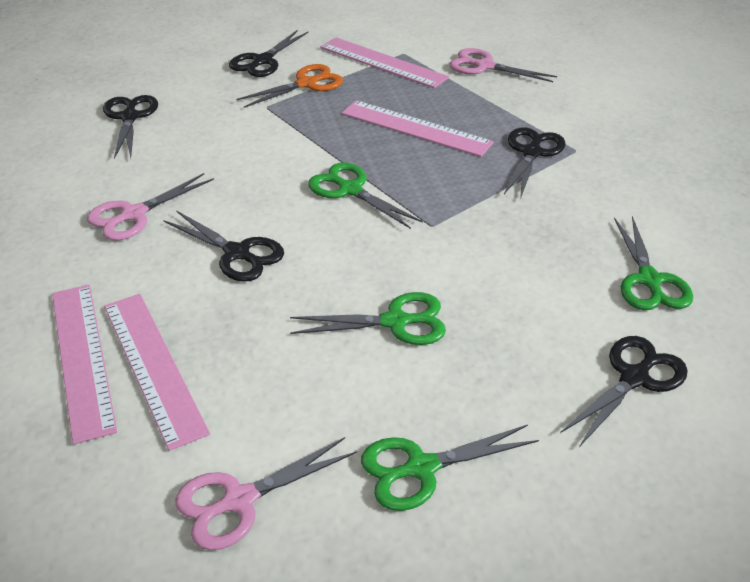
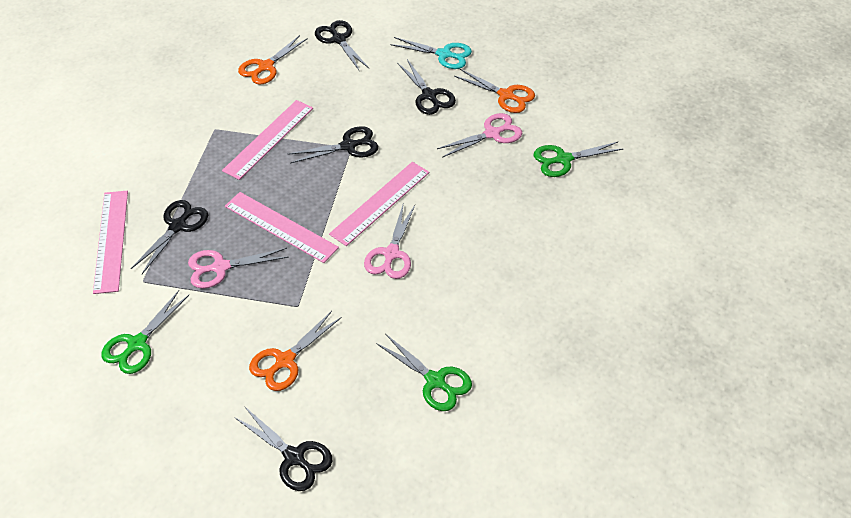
green scissors: [290,292,446,345] [308,163,423,229] [361,425,539,511] [614,216,693,310] = 4 -> [101,290,189,374] [376,334,472,411] [534,142,623,177] = 3
orange scissors: [237,64,343,108] = 1 -> [238,35,308,85] [249,311,342,391] [454,69,535,113] = 3
turquoise scissors: none = 0 -> [390,37,472,69] = 1

